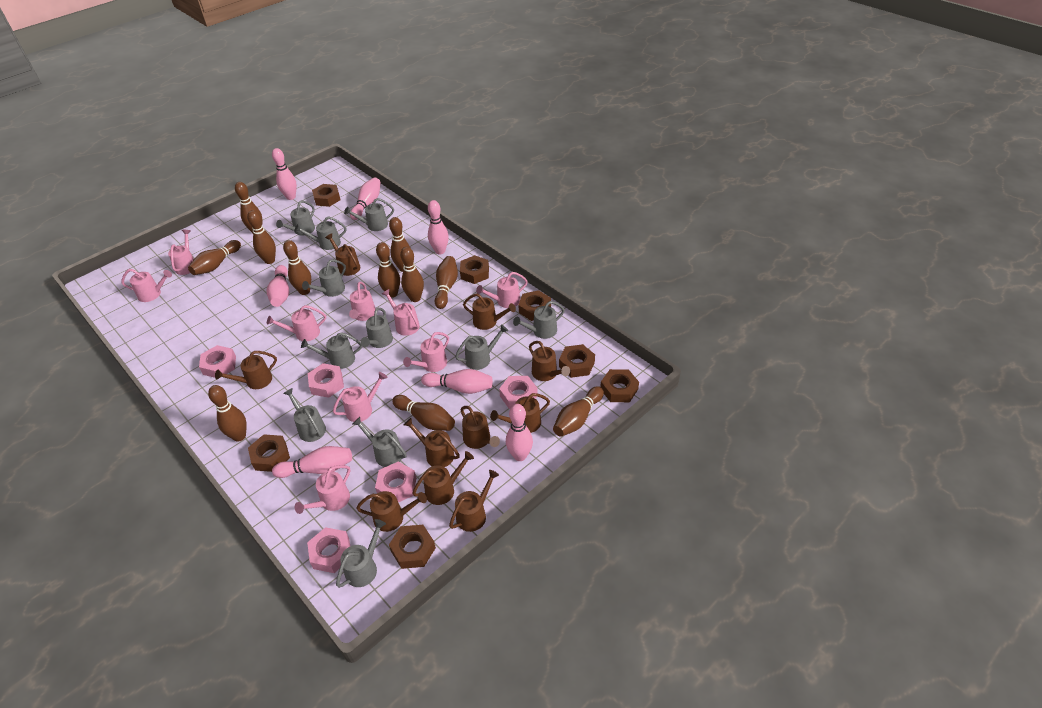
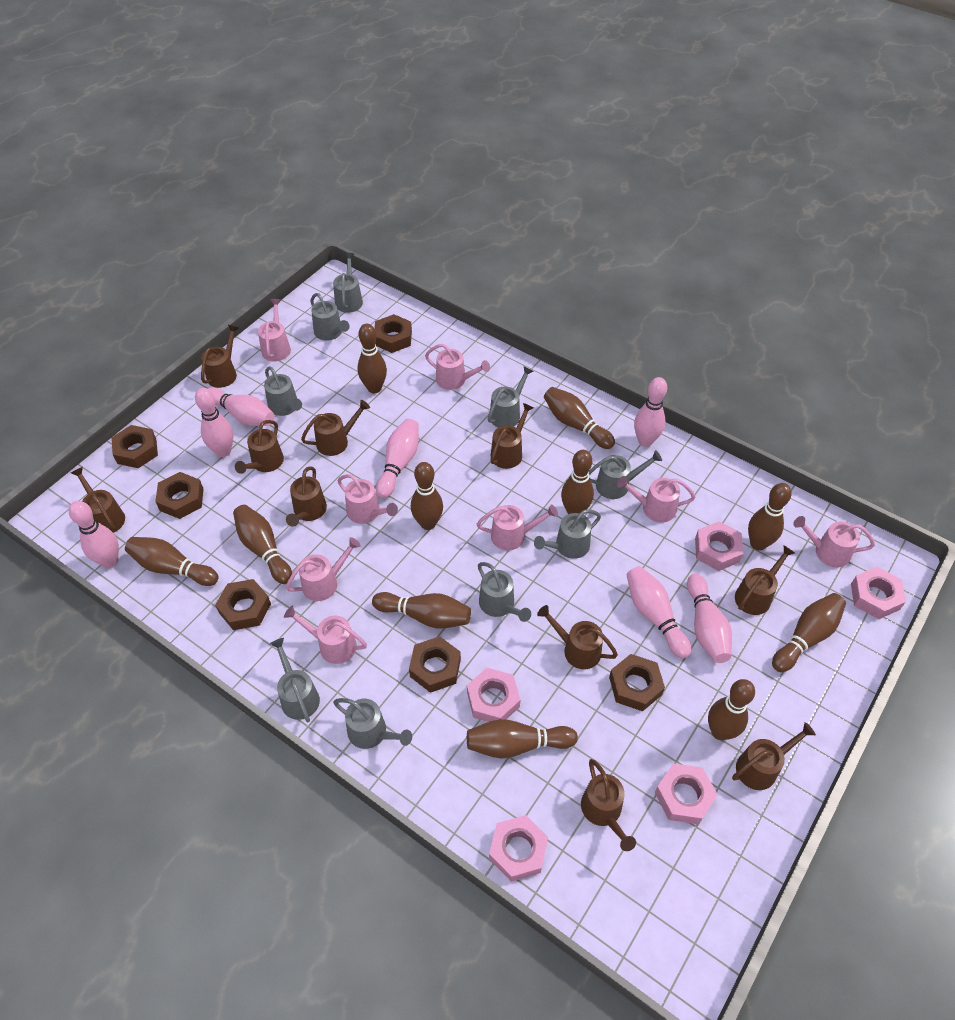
brown nut: [248,434,290,472] [312,184,341,207] [389,525,436,569] [460,255,489,284] [518,290,551,321] [559,344,595,378] [600,369,639,402] = 7 -> [111,425,158,468] [155,472,204,519] [215,579,271,630] [374,314,412,353] [409,636,461,693] [609,654,665,711] = 6
grey watering can: [276,201,315,235] [283,388,326,442] [294,216,347,250] [301,332,362,369] [302,259,346,297] [336,519,386,588] [344,198,394,231] [352,417,407,467] [361,308,393,348] [455,325,508,370] [513,301,565,339] = 11 -> [264,366,302,416] [270,638,320,722] [310,293,350,341] [333,253,363,313] [333,698,412,749] [478,562,531,622] [487,366,534,428] [534,509,601,559] [589,450,662,499] = 9
pink watering can: [121,269,172,302] [168,230,194,275] [267,305,326,341] [295,465,350,514] [333,372,387,422] [349,281,376,321] [382,289,420,336] [403,332,449,372] [476,272,528,308] = 9 -> [258,299,291,362] [284,606,367,664] [286,537,361,601] [338,474,398,524] [425,344,490,390] [477,505,558,550] [617,476,696,522] [793,516,875,568] = 8

